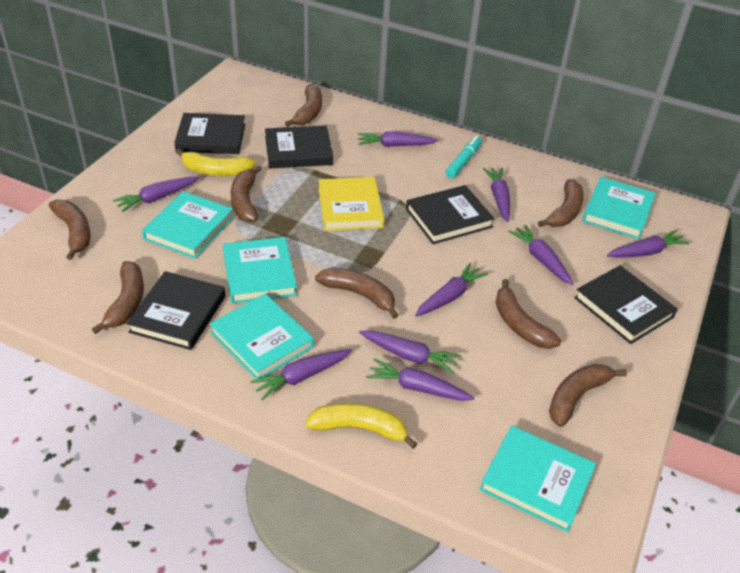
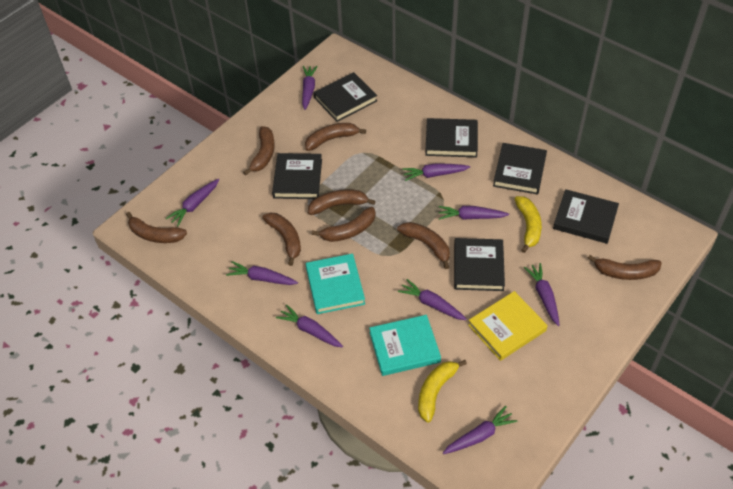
black book: [127,271,226,350] [174,113,245,154] [265,126,333,169] [406,185,495,244] [574,265,677,344] = 5 -> [272,153,322,199] [314,72,377,122] [425,118,478,157] [454,238,505,291] [493,143,547,195] [553,189,619,244] = 6
turquoise book: [142,191,234,259] [210,294,314,379] [223,237,297,304] [480,425,596,532] [582,177,656,239] = 5 -> [306,254,365,314] [369,315,441,376] = 2
turquoise marker: [446,135,482,178] = 1 -> none = 0

